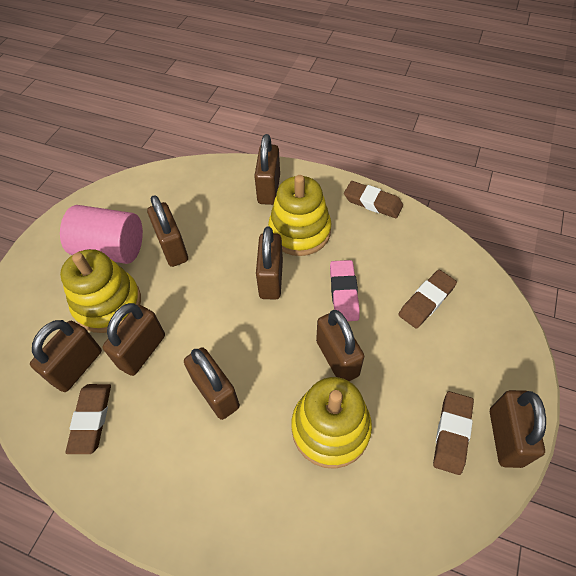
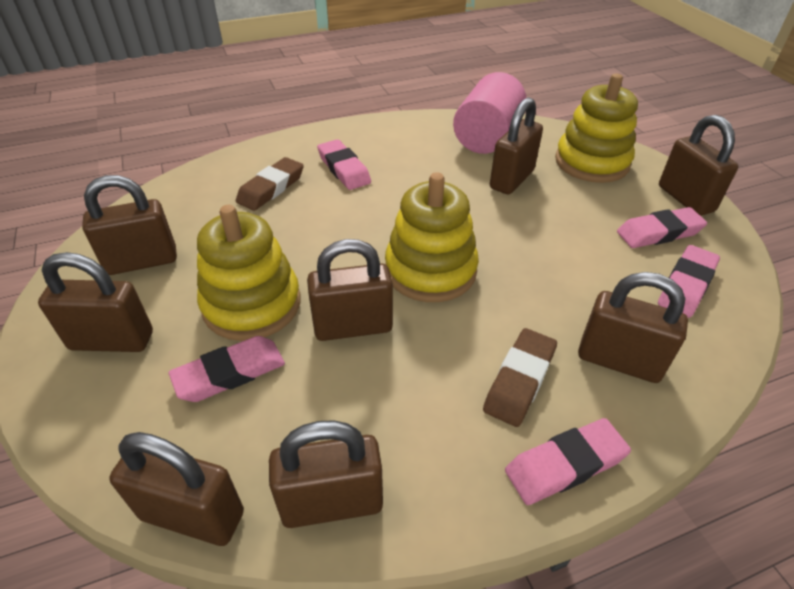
brown eraser: [66,384,111,454] [344,181,403,218] [398,270,457,329] [433,391,474,475] = 4 -> [236,157,304,211] [483,328,557,427] = 2
pink eraser: [330,260,360,321] = 1 -> [168,336,285,402] [317,139,371,190] [505,418,631,505] [617,207,707,248] [658,245,720,318] = 5

